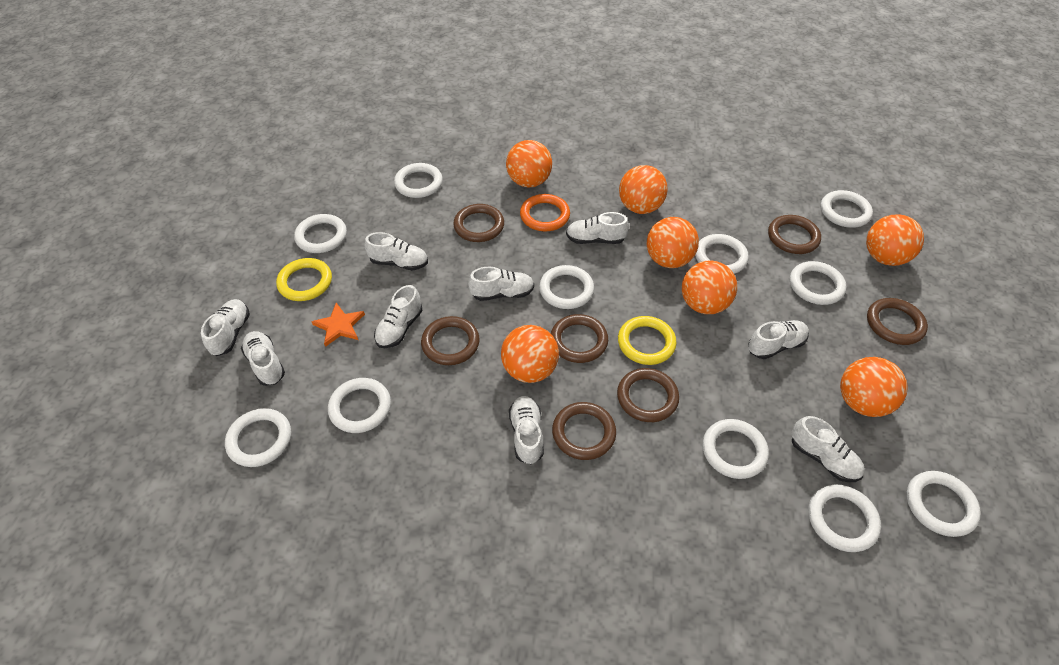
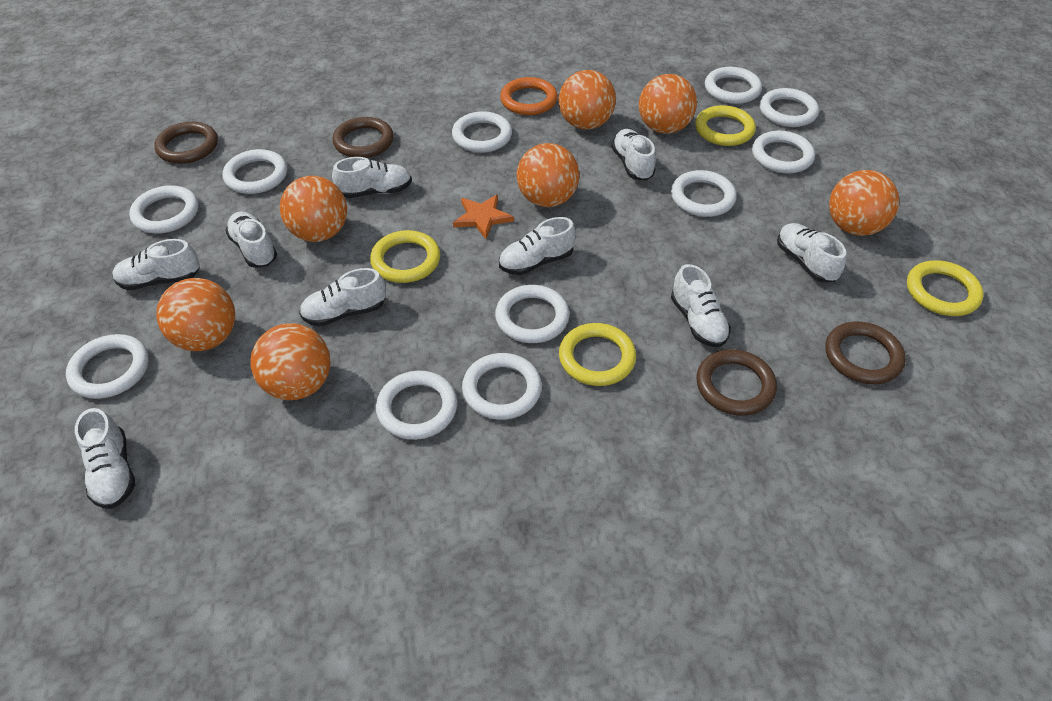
brown ring: [421,316,480,365] [453,204,504,242] [551,314,608,363] [552,402,616,460] [617,368,679,422] [768,215,821,254] [867,298,928,345] = 7 -> [154,122,218,164] [332,117,394,158] [696,349,777,416] [826,321,906,384] = 4
yellow ring: [276,258,332,301] [618,316,677,365] = 2 -> [370,230,440,283] [559,323,636,386] [695,105,756,146] [907,260,984,316] = 4

